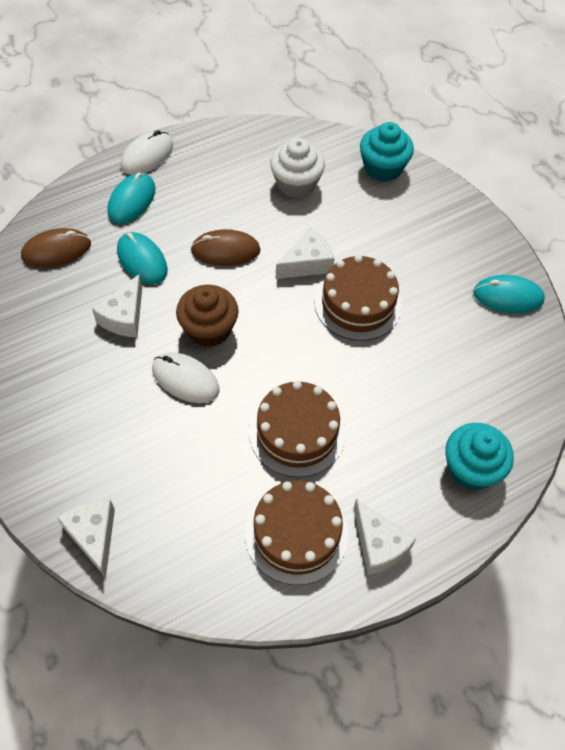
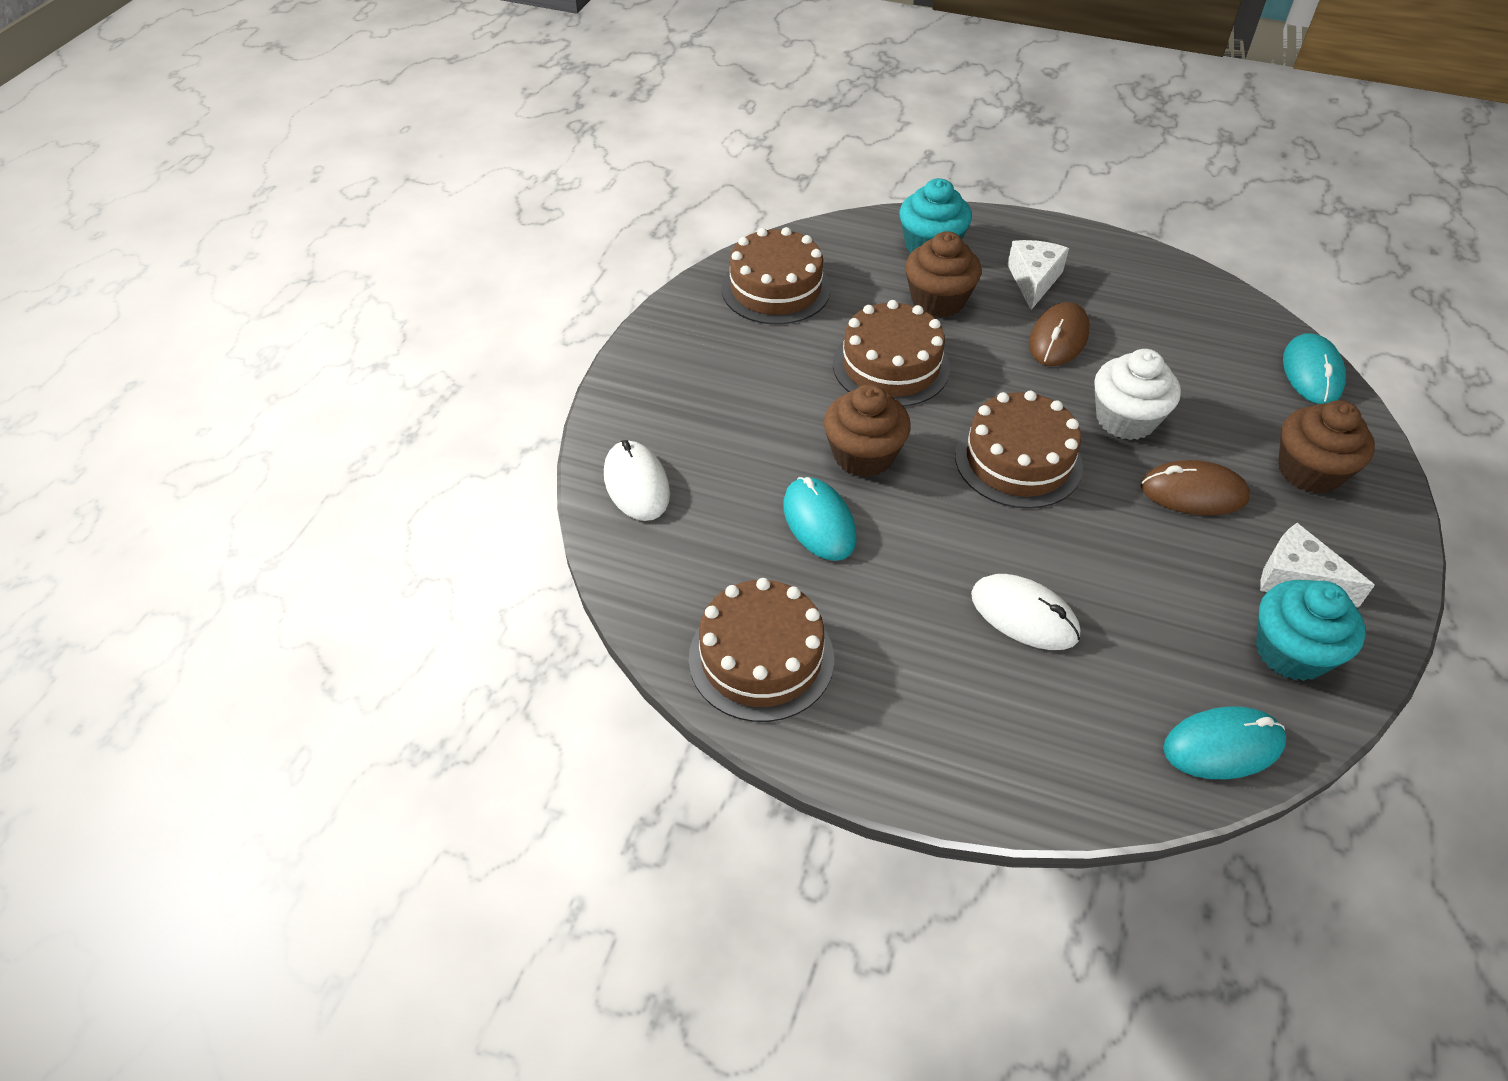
brown cake: [245,481,349,585] [249,381,346,477] [315,255,402,341] = 3 -> [689,578,834,722] [722,227,831,324] [833,300,950,407] [955,391,1083,509] = 4
brown cupcake: [176,285,239,347] = 1 -> [824,384,911,477] [905,231,981,318] [1278,400,1375,494] = 3
white cheese: [57,500,115,578] [92,274,142,337] [276,229,334,279] [353,498,416,575] = 4 -> [1007,240,1069,310] [1260,523,1375,608] = 2

